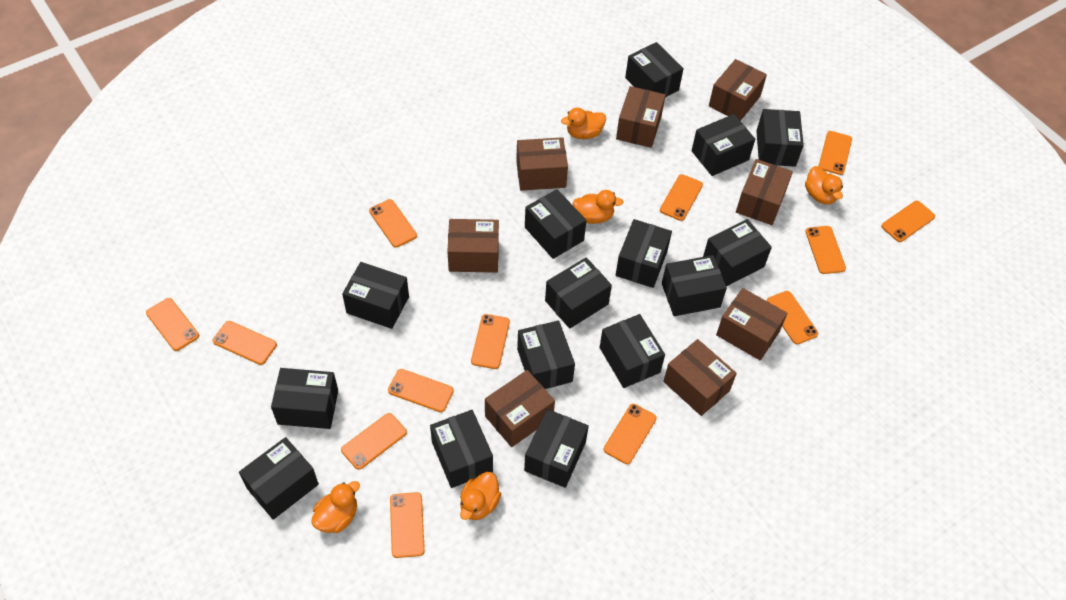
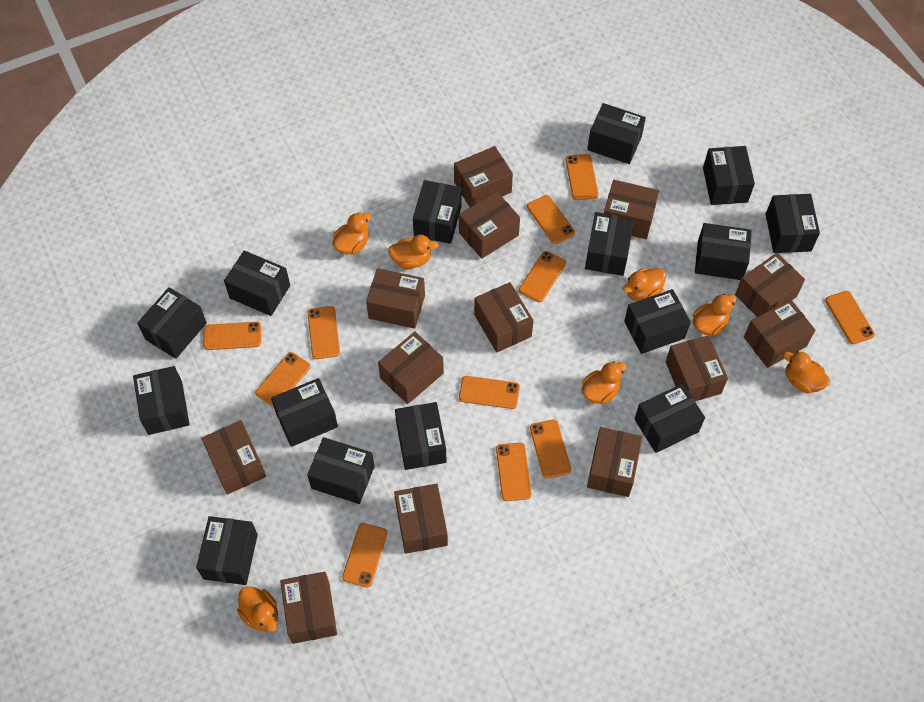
brown box: [447,219,499,273] [485,370,555,447] [516,137,568,191] [616,86,666,148] [663,339,737,416] [709,59,767,121] [716,288,788,360] [736,159,793,225] = 8 -> [201,420,266,495] [280,572,337,644] [366,268,425,329] [378,332,444,404] [394,484,448,554] [454,146,513,207] [459,191,520,259] [474,282,534,353] [587,427,642,497] [604,180,659,239] [666,335,728,401] [735,253,805,317] [744,299,815,368] = 13
orange duck: [311,481,360,533] [460,472,501,520] [561,108,606,139] [573,190,624,224] [805,166,843,204] = 5 -> [237,586,278,632] [332,213,371,254] [388,235,438,269] [582,361,627,404] [623,268,666,301] [693,294,736,336] [783,351,830,394] = 7
orange phone: [146,298,199,351] [213,321,277,365] [341,413,407,470] [369,199,417,248] [388,369,454,412] [390,492,425,558] [471,314,510,369] [604,404,657,464] [660,174,703,221] [766,291,818,345] [805,226,846,274] [819,131,852,175] [881,201,935,242] = 13 -> [203,322,261,350] [255,352,311,407] [308,306,340,359] [342,523,387,588] [459,376,520,409] [496,443,531,501] [519,251,566,302] [527,195,575,244] [530,419,571,479] [566,154,598,200] [825,291,875,345] = 11

